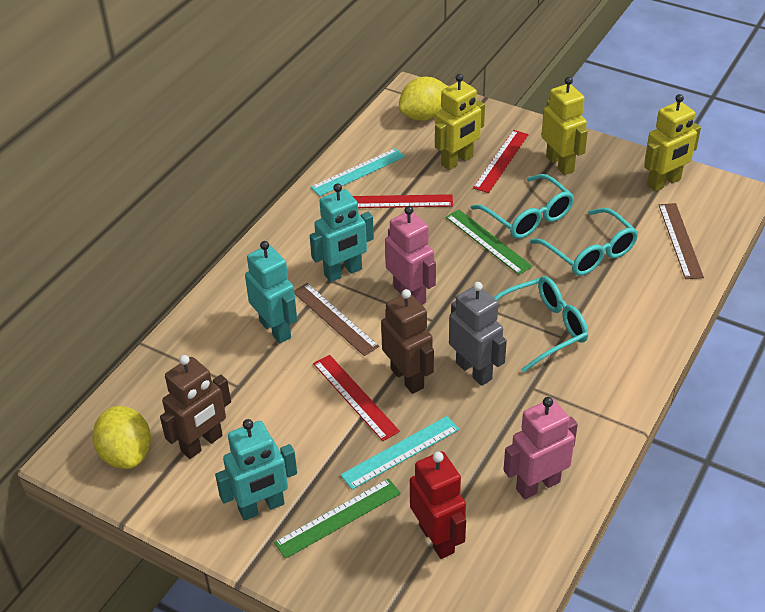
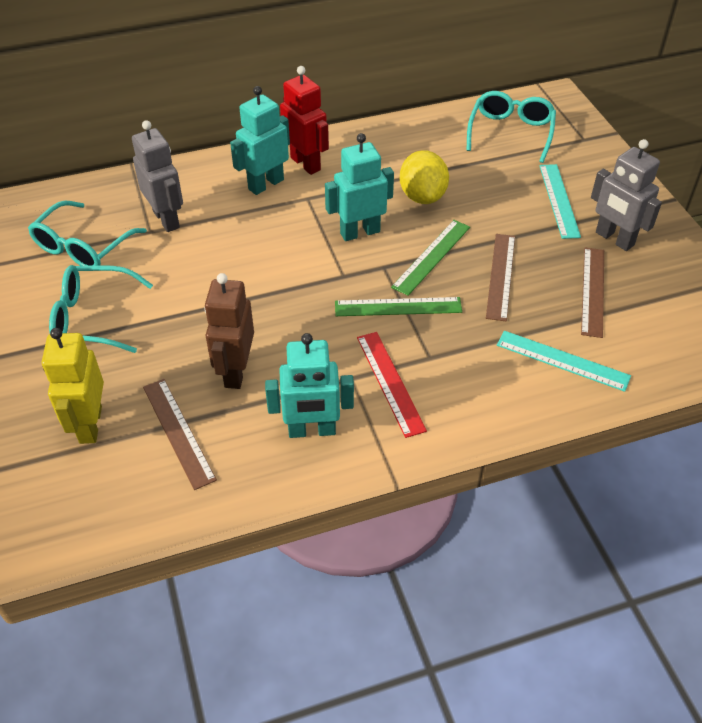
brown robot: [160,355,231,459] [381,289,434,394] = 2 -> [204,273,254,389] = 1
brown ruler: [294,283,379,356] [659,203,704,279] = 2 -> [143,379,217,490] [486,234,515,322] [581,248,604,338] = 3
grey robot: [449,282,507,386] = 1 -> [132,120,183,232] [591,139,662,251] = 2
pink robot: [385,206,436,305] [503,397,578,499] = 2 -> none = 0
red ruler: [313,355,400,441] [353,194,453,208] [473,130,529,193] = 3 -> [357,332,427,438] = 1
yellow lemon: [93,406,151,469] [399,77,448,121] = 2 -> [400,150,449,204] = 1
yellow robot: [435,74,485,170] [541,77,588,175] [644,94,701,191] = 3 -> [42,328,104,444] = 1

